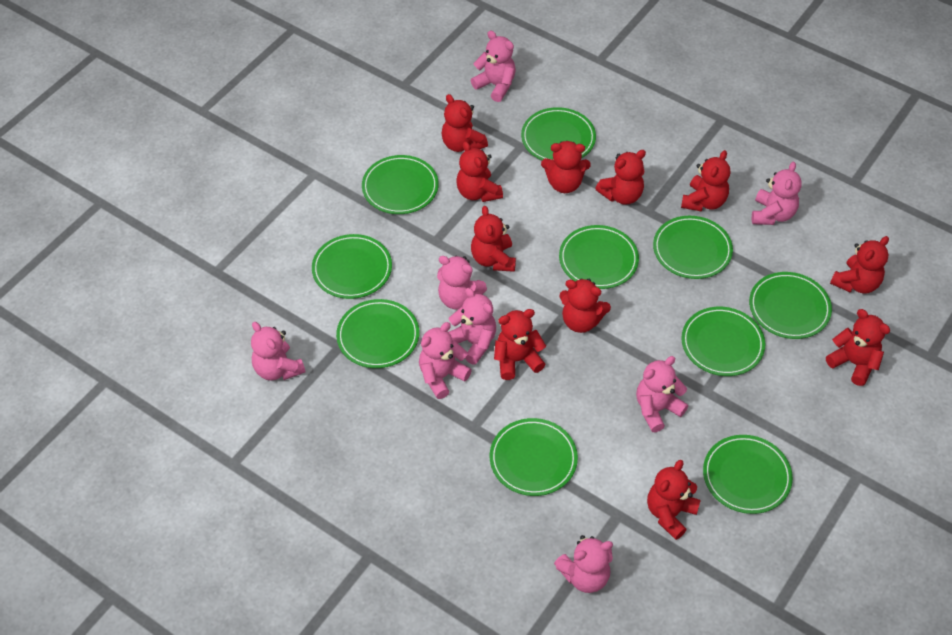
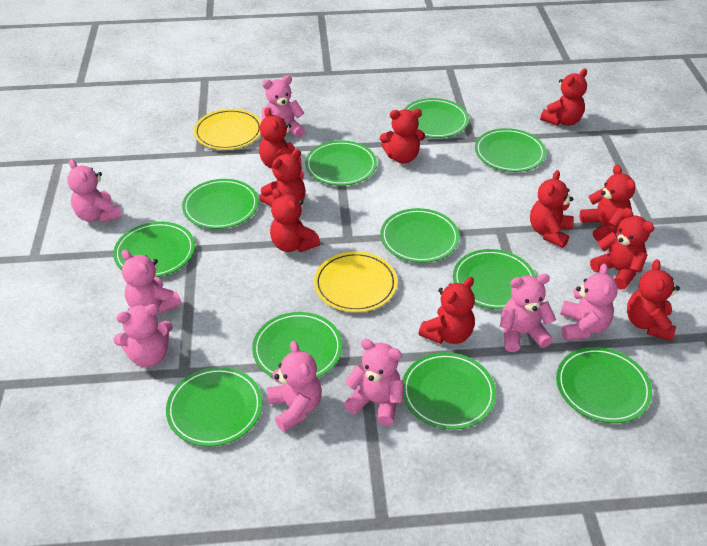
green plate: [312,234,392,299] [336,299,419,368] [362,155,439,214] [490,418,578,496] [521,107,596,160] [559,225,639,289] [653,216,733,279] [681,307,765,376] [703,435,793,514] [749,272,832,339] = 10 -> [113,222,195,277] [166,367,262,447] [182,179,259,229] [252,312,342,378] [305,140,377,186] [380,208,460,263] [403,352,496,430] [404,98,469,138] [453,249,536,309] [475,128,546,172] [556,347,652,423] = 11
red teddy bear: [442,94,488,152] [456,141,503,202] [471,206,516,272] [494,309,546,380] [541,141,591,193] [559,278,611,333] [595,150,646,205] [647,460,701,540] [681,150,730,212] [826,309,890,386] [830,236,889,294] = 11 -> [259,108,302,170] [260,149,306,207] [270,188,320,252] [380,109,425,163] [418,277,475,344] [530,170,574,248] [540,69,587,126] [579,165,635,242] [590,208,654,289] [627,259,680,341] = 10
yellow plate: none = 0 -> [194,109,261,150] [314,252,398,312] = 2

